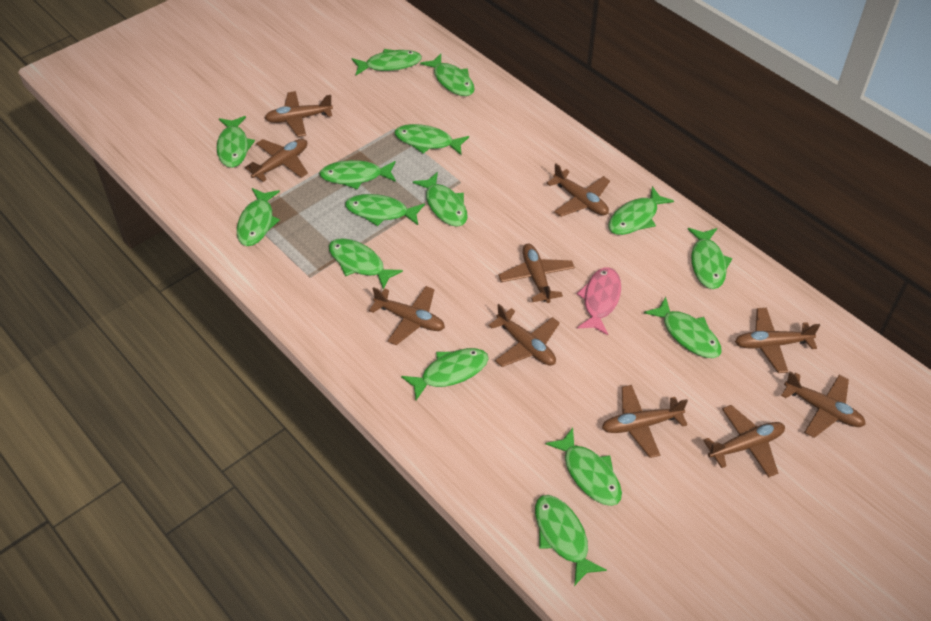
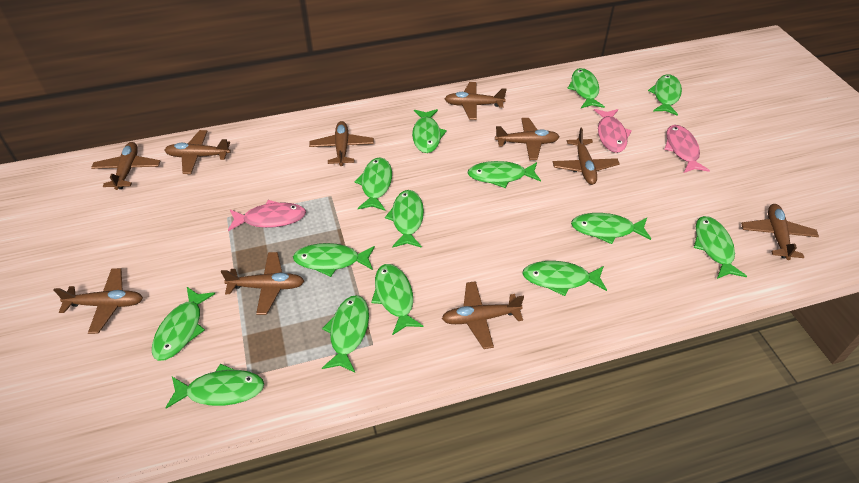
green fish: [217,116,255,168] [237,188,280,246] [319,160,396,190] [329,238,403,290] [345,194,425,226] [352,49,422,75] [394,124,469,156] [401,348,489,400] [413,172,467,227] [420,54,475,96] [535,495,607,586] [545,428,622,506] [608,186,674,235] [644,297,722,358] [688,228,732,289] = 15 -> [152,287,215,361] [165,364,264,409] [293,243,375,277] [322,295,369,373] [354,157,392,211] [371,264,424,335] [385,190,424,248] [412,109,447,153] [467,161,541,188] [522,261,607,296] [567,68,605,108] [571,213,651,244] [648,74,682,116] [694,216,747,279] = 14
pink fish: [576,267,621,335] = 1 -> [228,200,306,231] [594,109,632,153] [664,125,710,173] = 3

